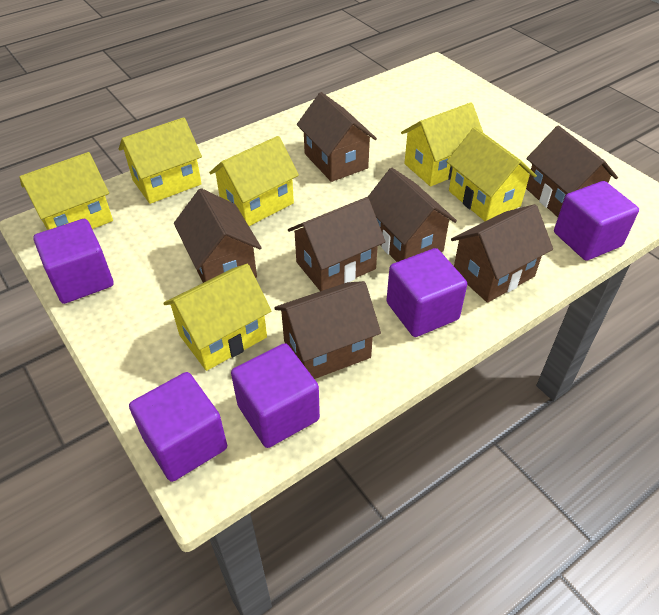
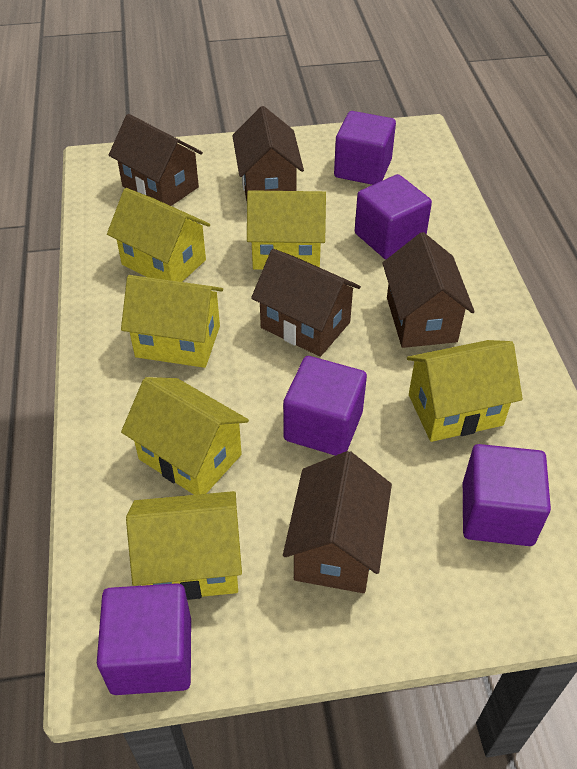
brown house: [174,188,262,283] [274,281,381,379] [288,197,385,291] [297,92,377,182] [368,168,457,262] [451,204,553,303] [526,125,618,217] = 7 -> [109,114,203,206] [232,106,304,201] [251,249,361,357] [283,451,392,593] [382,232,475,348] = 5

